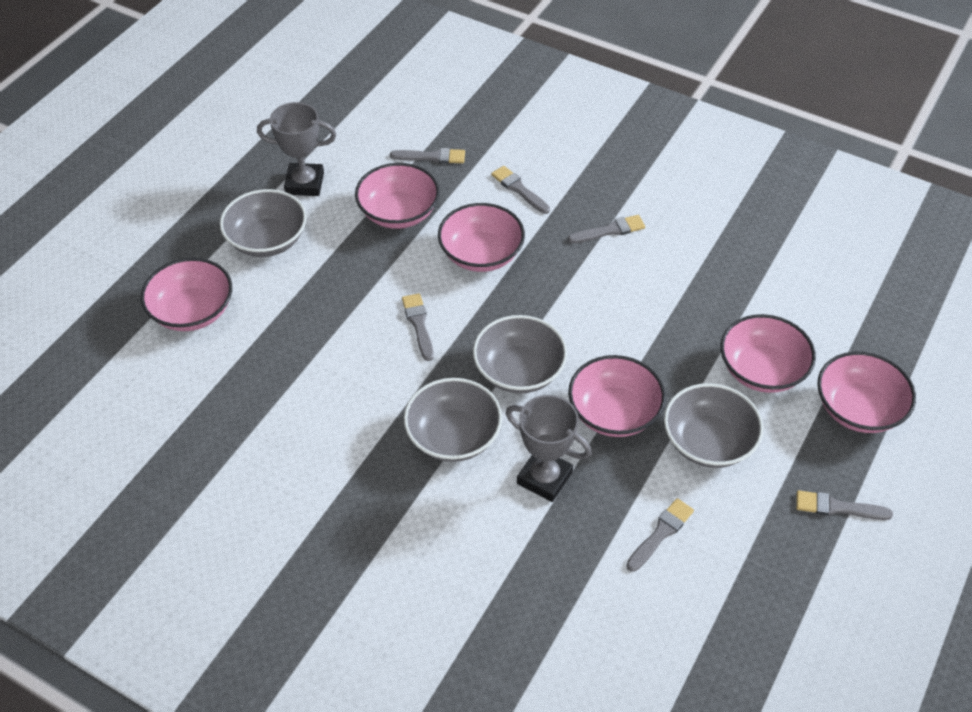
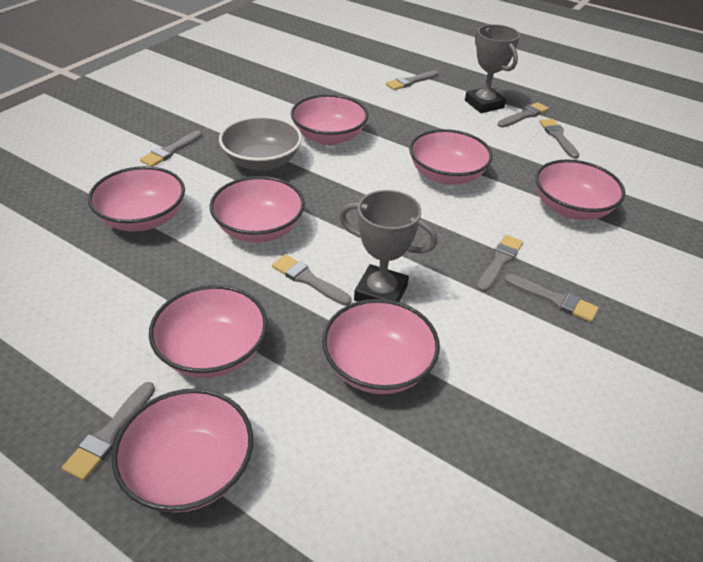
grey bowl: [220,189,307,257] [404,378,502,462] [473,315,567,393] [664,383,763,468] = 4 -> [219,116,302,171] = 1
grey brush: [390,148,465,164] [402,293,434,361] [491,166,550,214] [568,215,645,243] [626,498,694,572] [796,490,893,520] = 6 -> [62,382,155,480] [140,131,202,167] [272,255,352,306] [386,70,438,90] [477,235,523,292] [498,102,549,128] [504,274,599,322] [539,119,580,159] = 8
pink bowl: [141,258,232,331] [355,163,440,229] [438,203,525,272] [568,355,666,437] [720,314,816,393] [817,352,916,433] = 6 -> [88,166,185,231] [112,388,253,513] [149,285,268,378] [210,176,305,243] [291,94,368,145] [322,299,440,394] [409,129,493,185] [535,159,625,220] = 8

